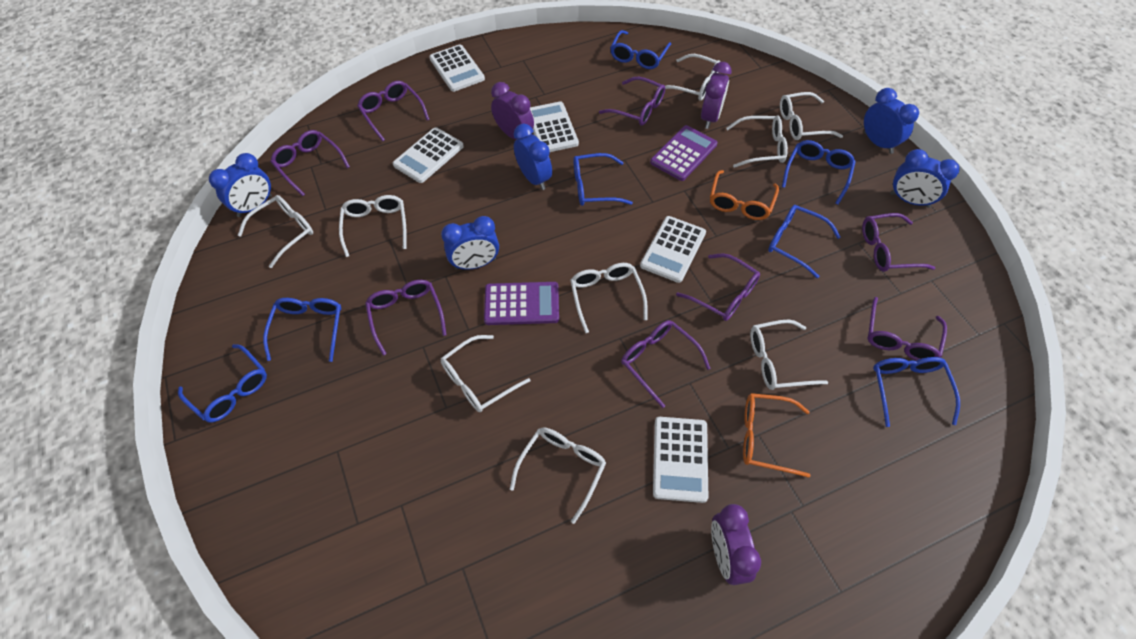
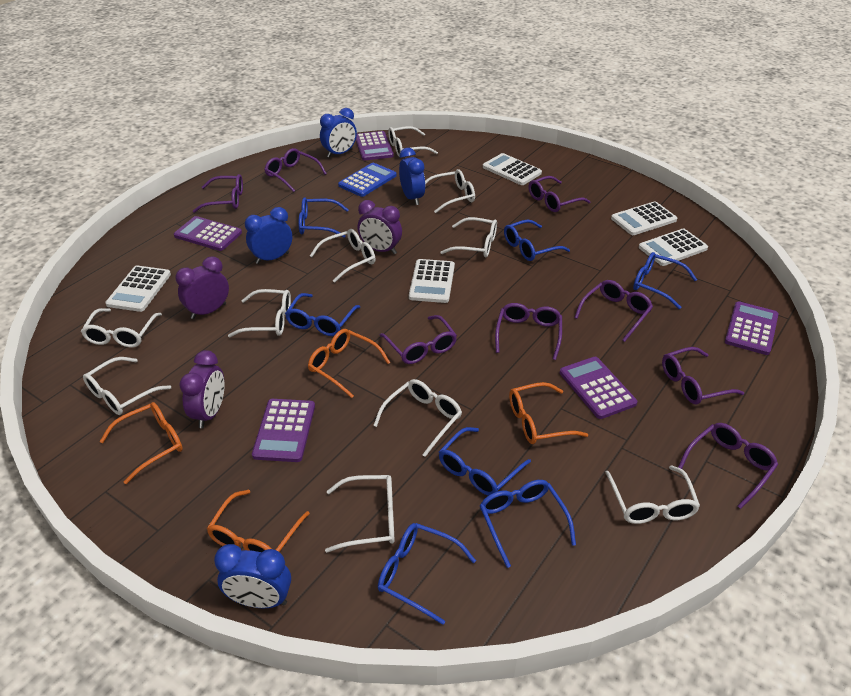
blue calculator: none = 0 -> [338,163,397,197] = 1
blue clock: [209,153,272,217] [441,216,499,270] [514,124,552,190] [864,88,919,154] [890,149,960,208] = 5 -> [214,544,291,608] [245,207,292,264] [320,108,357,158] [399,148,425,205] = 4
orange glasses: [710,170,779,220] [743,393,810,478] = 2 -> [99,402,183,484] [207,490,310,552] [308,329,390,398] [509,382,588,444] = 4
purple calculator: [484,282,559,325] [650,125,718,181] = 2 -> [174,216,242,251] [252,399,315,462] [356,131,394,160] [560,357,637,419] [725,301,778,355] = 5
white glasses: [238,195,313,268] [339,195,407,257] [441,335,530,412] [510,427,606,524] [570,263,648,333] [657,54,721,101] [726,116,788,168] [750,320,828,390] [780,92,843,140] = 9 -> [81,308,162,347] [83,357,171,415] [228,289,291,337] [310,229,375,283] [325,475,395,553] [373,379,462,457] [388,126,438,157] [425,169,475,213] [440,217,497,258] [605,465,700,524] = 10

